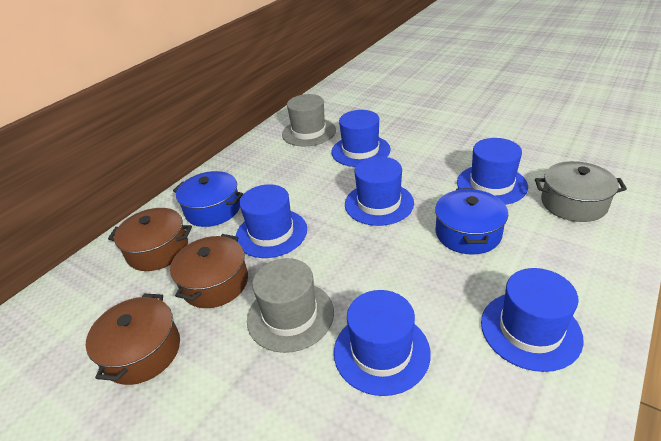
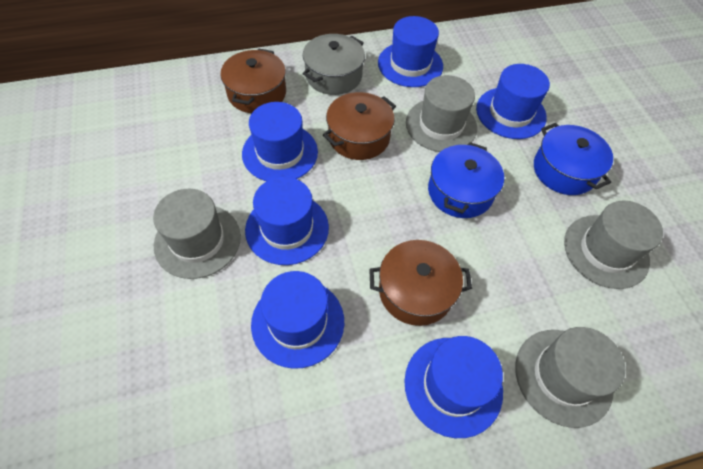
grey hat: [247,258,334,353] [282,94,336,146] = 2 -> [153,189,241,279] [406,75,477,152] [515,327,625,428] [564,200,663,289] = 4

